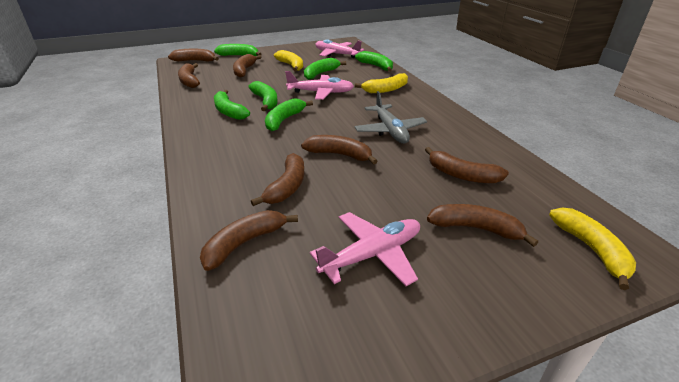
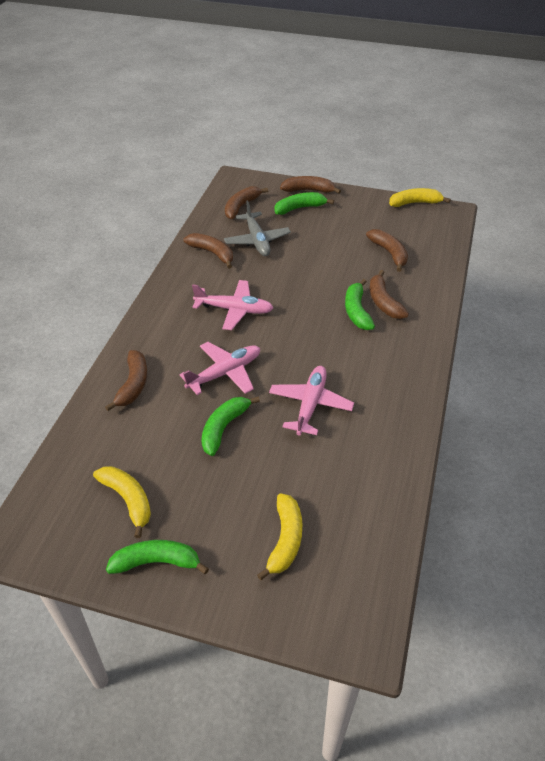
brown banana: [168,49,219,62] [178,63,200,88] [200,210,298,271] [233,54,261,78] [251,153,305,206] [301,135,377,164] [425,147,509,183] [427,204,538,247] = 8 -> [105,350,147,411] [183,233,233,269] [225,186,268,219] [280,176,341,194] [366,229,408,272] [370,270,409,319] = 6
green banana: [214,44,262,56] [214,90,250,120] [248,81,278,111] [265,98,313,131] [304,58,346,80] [355,51,393,72] = 6 -> [106,540,209,574] [201,396,260,456] [275,192,334,215] [345,279,375,330] = 4

